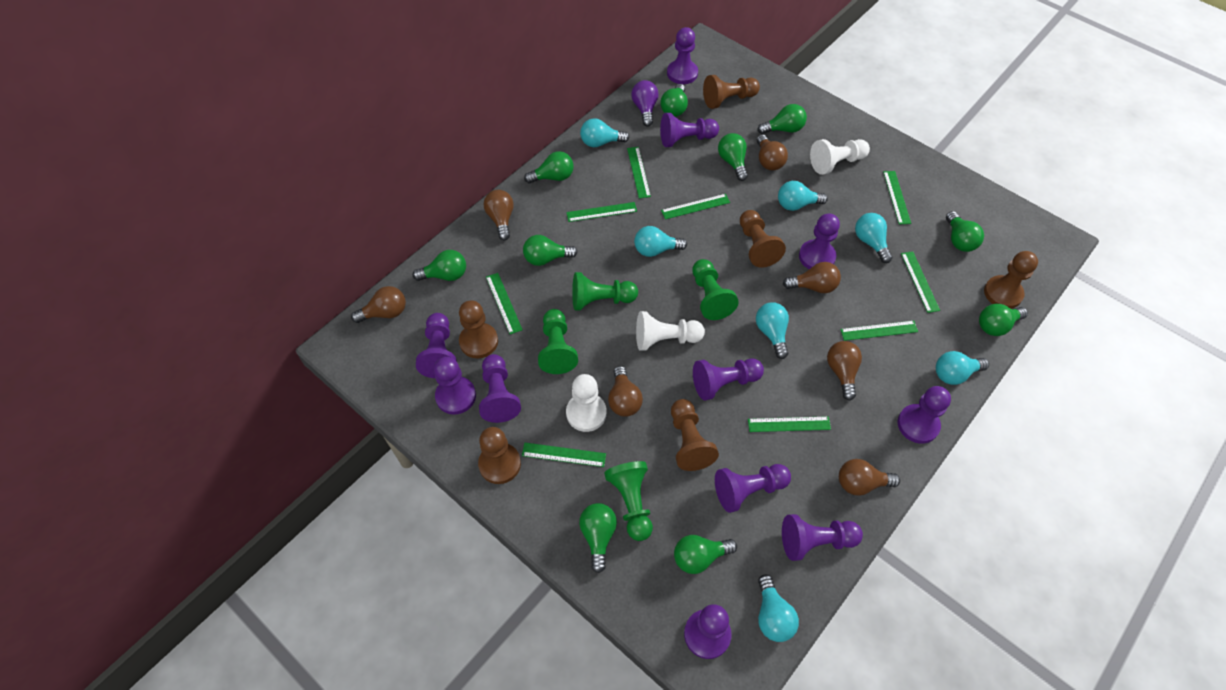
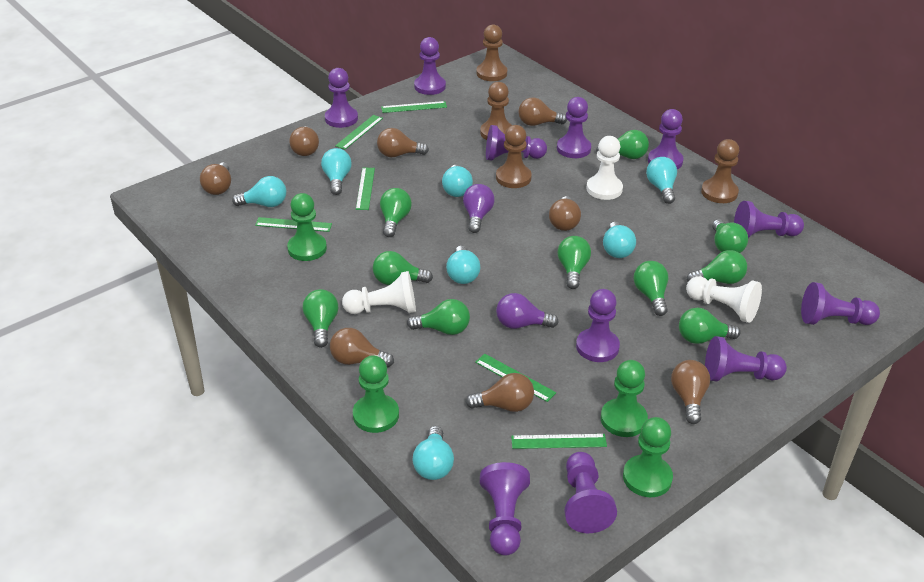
brown light bulb: [351,286,406,323] [484,190,514,240] [608,366,643,417] [757,135,788,170] [783,262,841,293] [827,341,862,401] [839,459,900,496] = 7 -> [200,163,231,195] [289,126,319,156] [330,328,394,367] [377,128,429,157] [466,373,534,412] [518,97,567,126] [549,196,581,231] [671,360,710,424] = 8
brown pawn: [459,300,498,358] [478,427,521,484] [671,399,719,471] [703,75,760,109] [740,210,786,268] [984,251,1038,309] = 6 -> [477,24,507,81] [480,82,512,140] [496,125,532,188] [701,139,739,203] = 4
green ruler: [486,273,523,334] [522,443,606,467] [566,202,637,222] [627,147,651,198] [661,194,730,220] [748,416,831,432] [840,321,918,341] [883,171,911,224] [901,251,940,313] = 9 -> [255,217,332,232] [335,115,383,149] [356,168,375,210] [381,101,447,113] [475,354,556,402] [511,434,607,449] = 6
purple light bulb: [631,80,659,127] = 1 -> [463,184,495,233] [496,293,559,329] = 2

